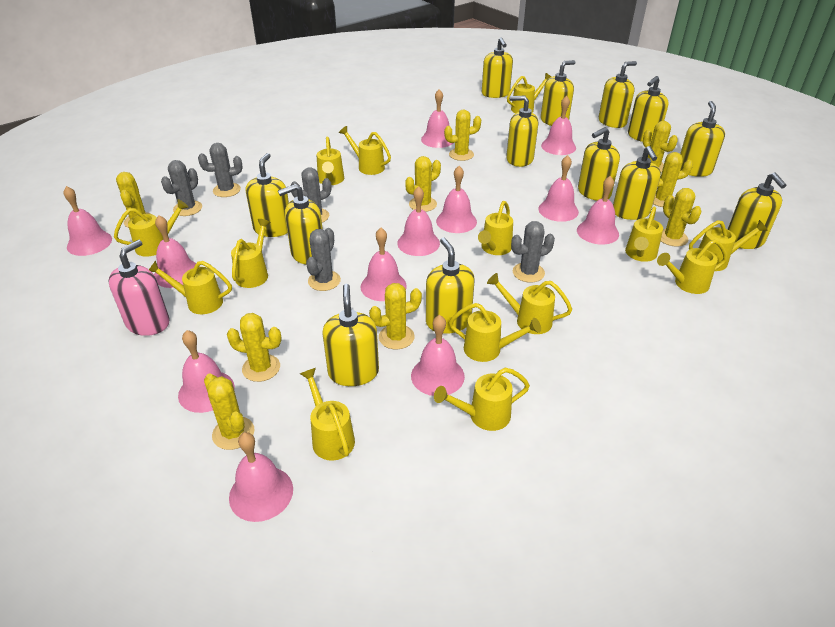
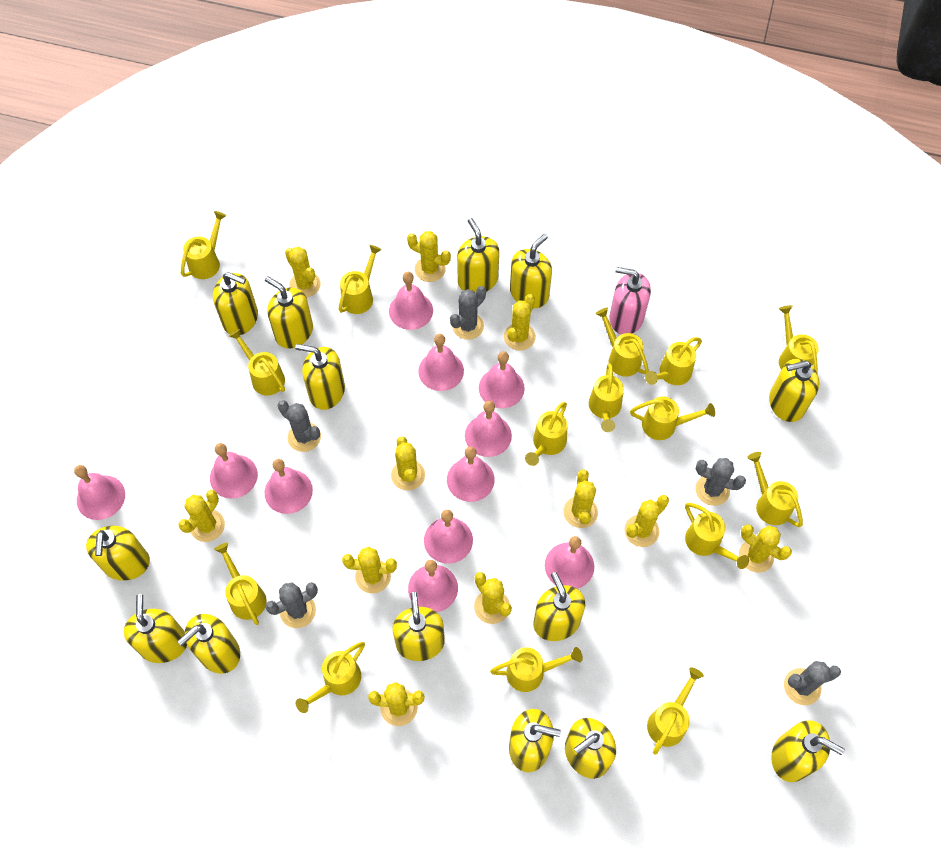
pink bell: [63,186,112,256] [154,215,196,288] [178,330,235,413] [229,432,293,522] [360,228,407,301] [397,186,440,256] [411,315,465,396] [421,89,453,148] [436,166,477,233] [538,155,579,222] [541,96,576,155] [577,176,619,245] = 12 -> [74,465,125,520] [210,443,258,499] [265,459,313,514] [389,272,433,330] [408,560,458,612] [418,334,464,391] [424,510,473,564] [447,446,495,502] [465,401,512,457] [479,351,525,408] [545,536,594,589] = 11
yellow cactus: [116,172,151,228] [204,373,255,450] [227,313,282,382] [369,283,422,349] [405,156,441,212] [444,110,481,161] [643,121,678,172] [653,152,693,207] [661,188,702,247] = 9 -> [178,490,225,542] [285,247,321,297] [342,547,397,593] [368,682,424,726] [391,436,425,491] [407,231,451,282] [474,572,512,624] [504,294,536,351] [563,469,598,528] [624,495,669,547] [739,524,792,573] = 11
yellow soap dispenser: [246,153,289,237] [278,184,323,265] [322,284,379,386] [426,237,474,334] [482,37,513,98] [506,96,538,167] [541,60,575,126] [578,127,620,201] [599,61,637,128] [613,146,661,220] [628,76,669,142] [680,101,725,177] [727,172,787,249] = 13 -> [86,526,150,580] [124,594,187,663] [177,614,240,674] [213,272,258,335] [265,276,313,348] [295,344,345,410] [392,592,445,661] [457,218,499,294] [509,709,561,772] [510,234,552,308] [534,572,585,641] [565,718,616,779] [769,359,820,422] [771,720,845,782] = 14
yellow watering can: [114,199,189,257] [149,260,232,314] [231,219,271,288] [300,368,355,461] [317,137,344,185] [339,126,391,175] [434,368,530,431] [449,303,541,362] [478,201,513,255] [487,273,572,334] [507,73,551,113] [625,207,663,262] [657,239,727,294] [689,220,768,271] = 14 -> [181,211,227,279] [214,543,267,625] [229,329,285,396] [296,642,365,713] [339,245,382,314] [490,647,583,692] [525,402,567,466] [589,363,624,432] [596,308,649,377] [630,396,715,440] [645,337,702,385] [647,667,704,754] [685,503,749,569] [747,452,803,527] [779,305,819,373] = 15

